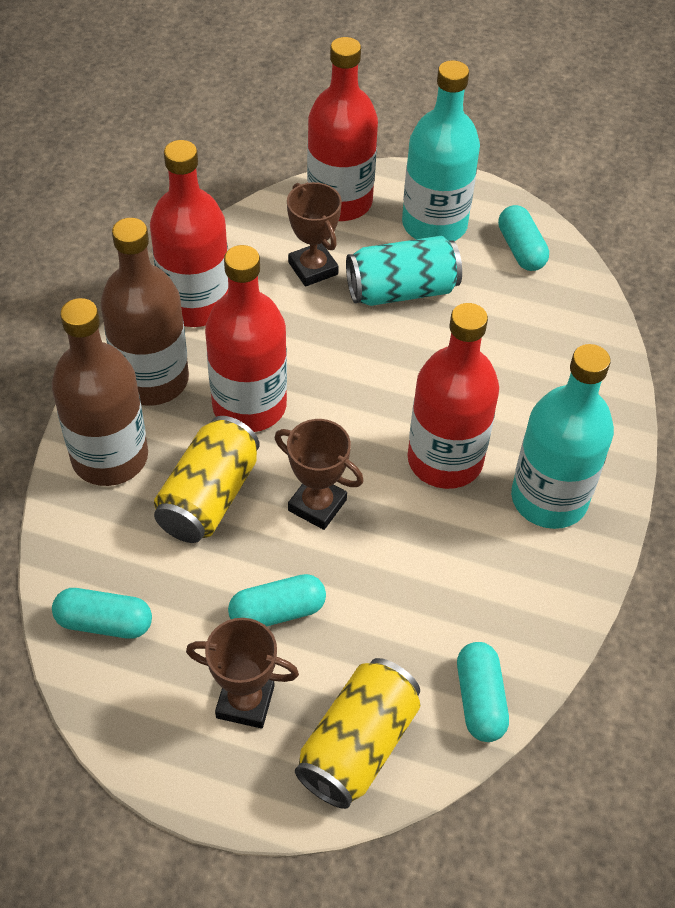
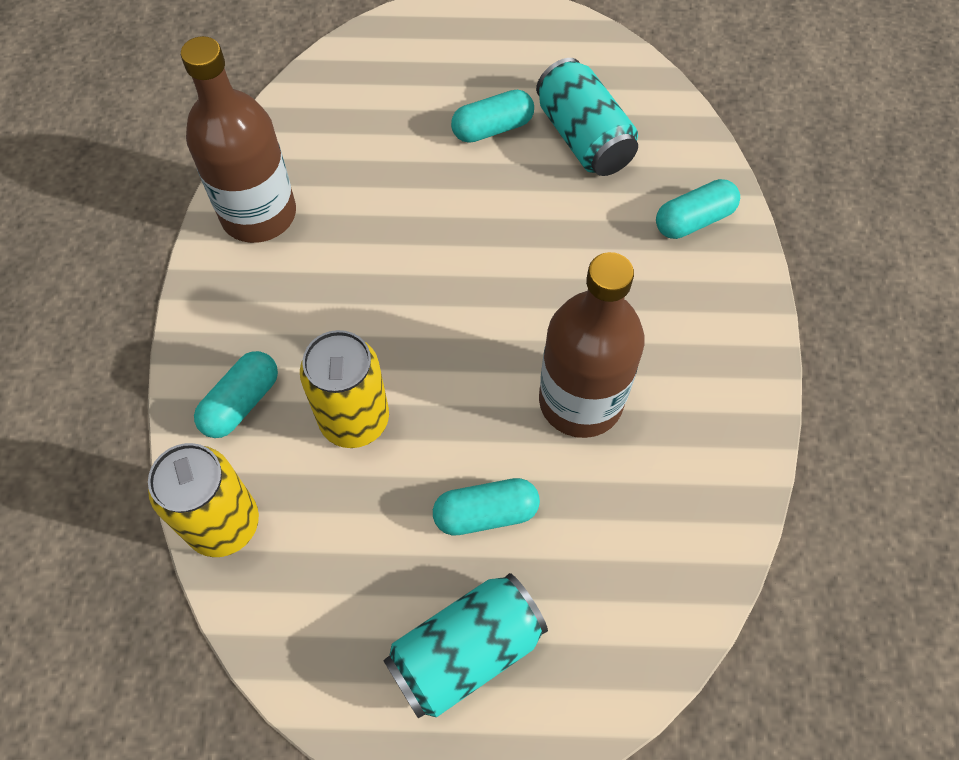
brown trophy: [186,618,299,728] [275,419,364,530] [287,182,342,287] = 3 -> none = 0
red bottle: [150,140,228,327] [205,245,287,432] [307,37,378,221] [408,303,499,489] = 4 -> none = 0
turquoise bottle: [402,60,480,241] [511,344,614,529] = 2 -> none = 0
turquoise can: [346,236,462,306] = 1 -> [383,573,548,718] [536,58,638,176] = 2

